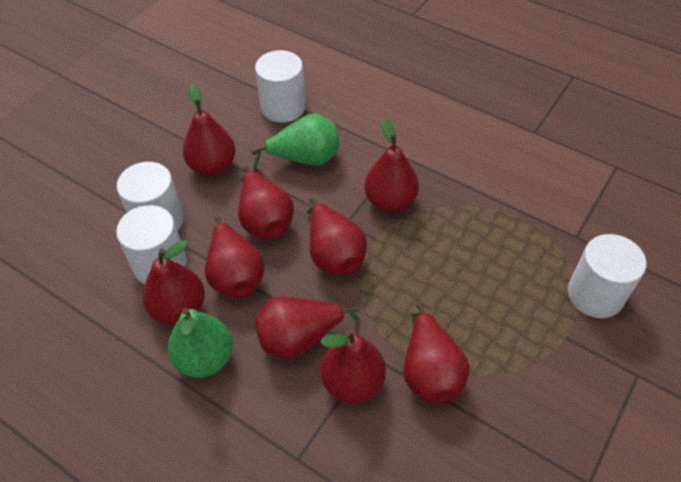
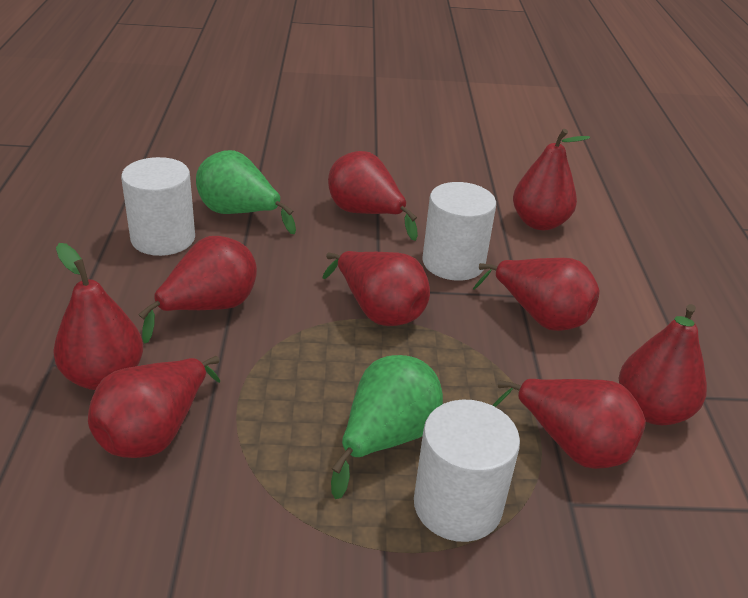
white cylinder: [116,205,187,284] [117,162,184,231] [255,50,306,123] [568,234,646,318] = 4 -> [121,157,195,256] [414,400,520,542] [422,182,496,281] = 3

